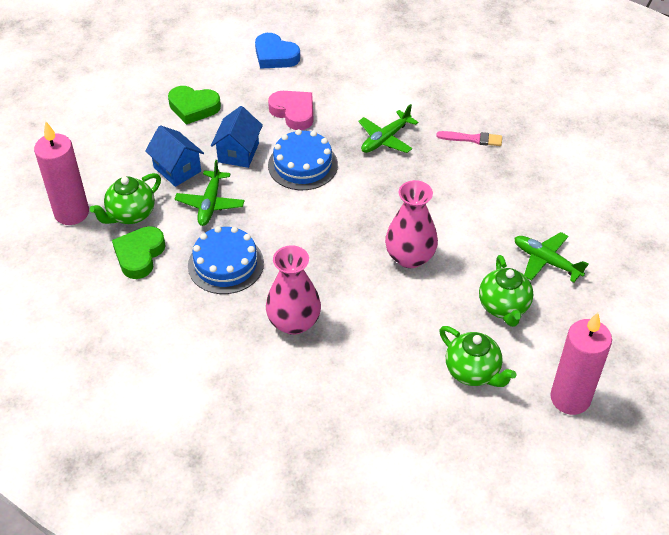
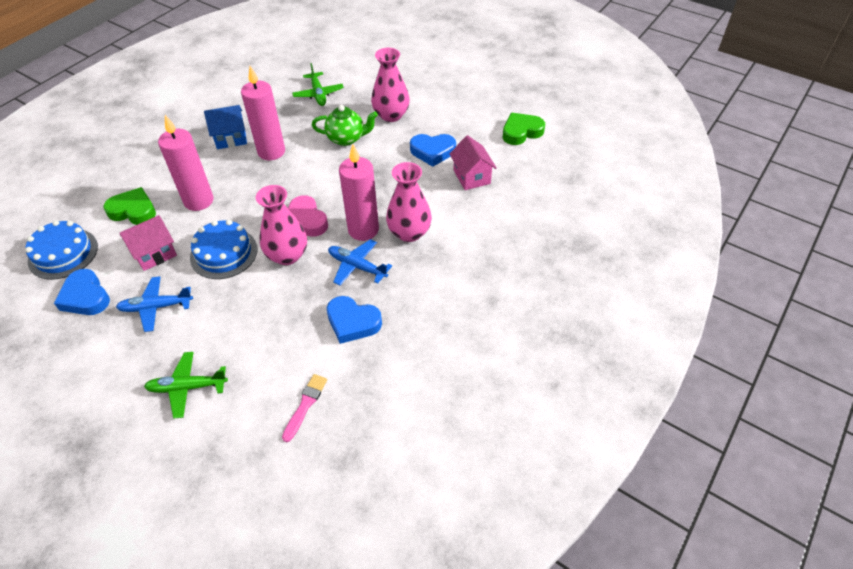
blue heart: [255,33,300,69] = 1 -> [54,269,110,315] [327,296,382,344] [410,134,456,167] = 3
blue house: [145,125,204,187] [211,106,263,168] = 2 -> [204,105,247,149] = 1
blue plane: none = 0 -> [116,276,193,332] [328,239,392,285] = 2
green plane: [175,160,245,226] [358,104,418,153] [514,232,589,282] = 3 -> [144,352,228,419] [292,63,344,106] = 2
green teapot: [90,173,161,224] [439,326,516,387] [479,255,533,327] = 3 -> [312,105,378,146] = 1
pink candle: [34,121,89,225] [550,313,612,415] = 2 -> [158,115,214,211] [241,66,285,160] [339,144,379,241] = 3
pink house: none = 0 -> [119,215,177,271] [450,135,497,190] = 2
pink vase: [266,245,321,335] [385,180,438,268] = 2 -> [256,185,307,265] [371,48,410,122] [386,162,432,242] = 3

